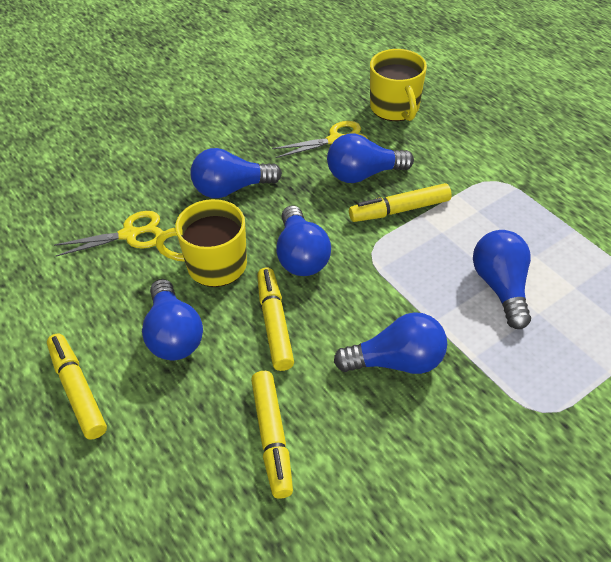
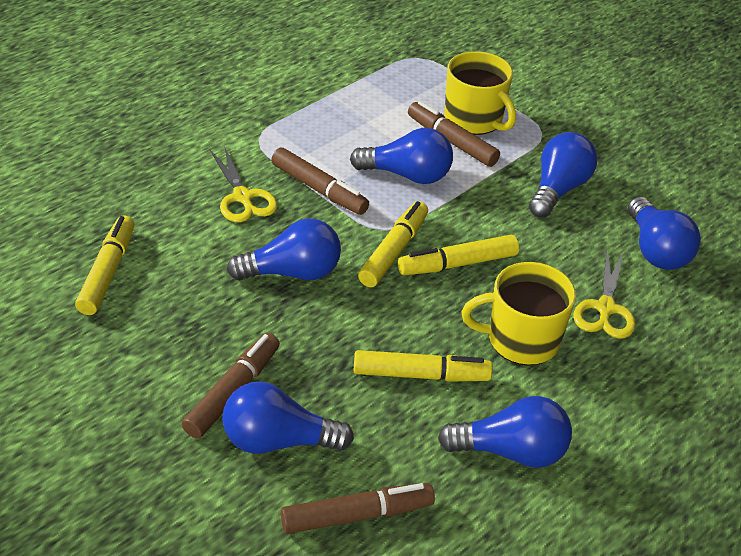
brown marker: none = 0 -> [182,333,280,438] [271,148,369,215] [281,483,435,534] [408,101,500,167] = 4

